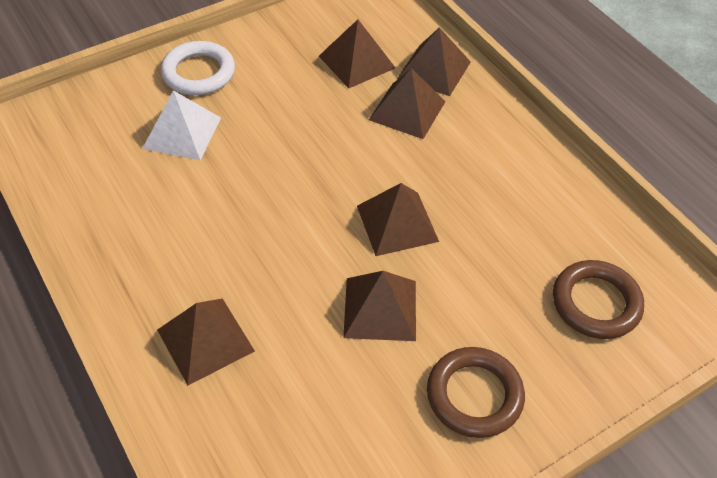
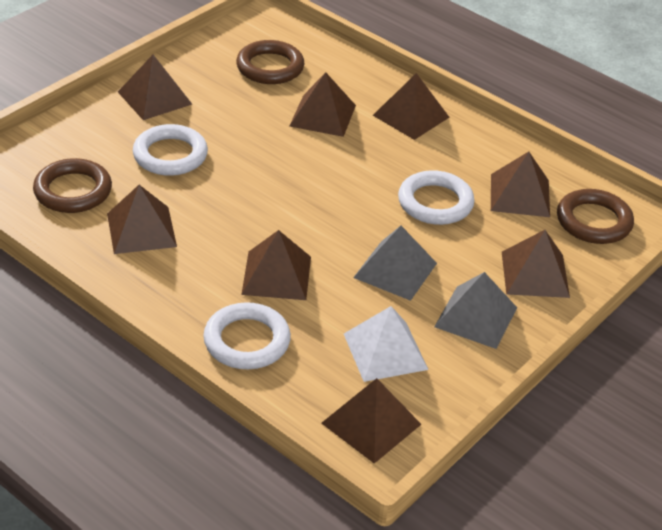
brown pyramid: [157,298,255,385] [319,19,396,89] [343,271,416,341] [357,183,439,256] [369,68,446,139] [398,27,471,96] = 6 -> [107,185,177,254] [118,55,192,120] [241,230,311,300] [290,72,356,137] [321,378,421,464] [372,73,449,140] [491,152,550,217] [502,230,570,298] = 8
brown ring: [427,347,525,438] [553,260,644,339] = 2 -> [33,158,112,213] [236,40,304,84] [557,189,634,244] = 3
grey pyramid: none = 0 -> [353,226,437,301] [434,272,517,349] = 2
white ring: [161,41,235,95] = 1 -> [133,124,208,176] [203,302,291,369] [398,170,475,225] = 3

